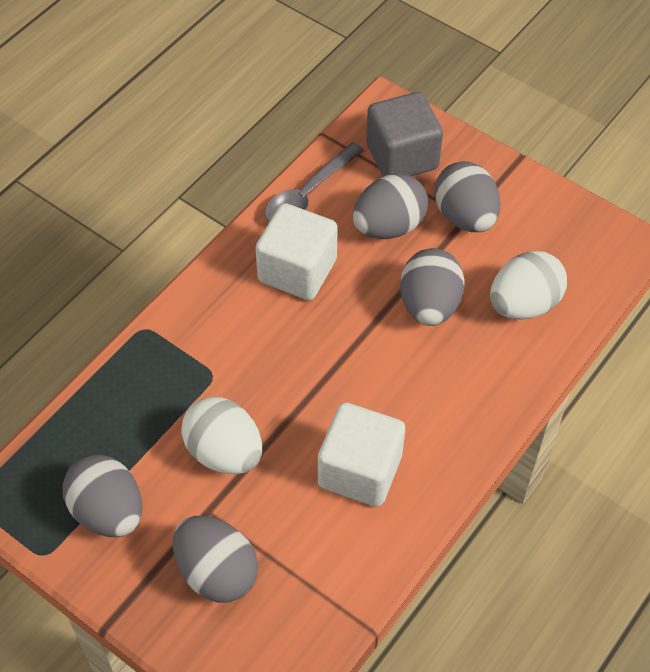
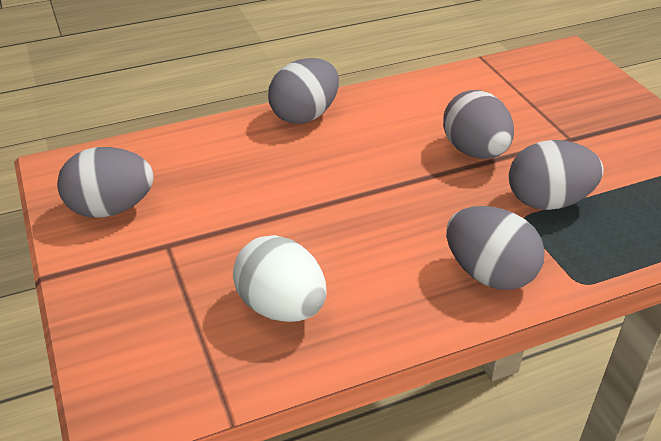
grey cube: [366,92,443,177] = 1 -> none = 0
grey spoon: [265,142,364,222] = 1 -> none = 0
white cube: [256,203,338,300] [318,402,405,507] = 2 -> none = 0
white egg: [181,397,262,474] [490,251,567,320] = 2 -> [233,235,326,322] = 1

